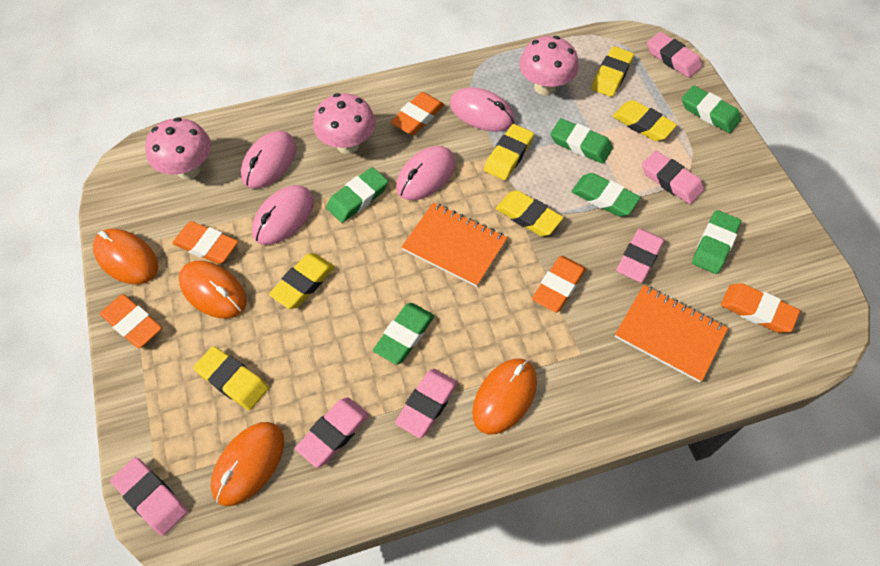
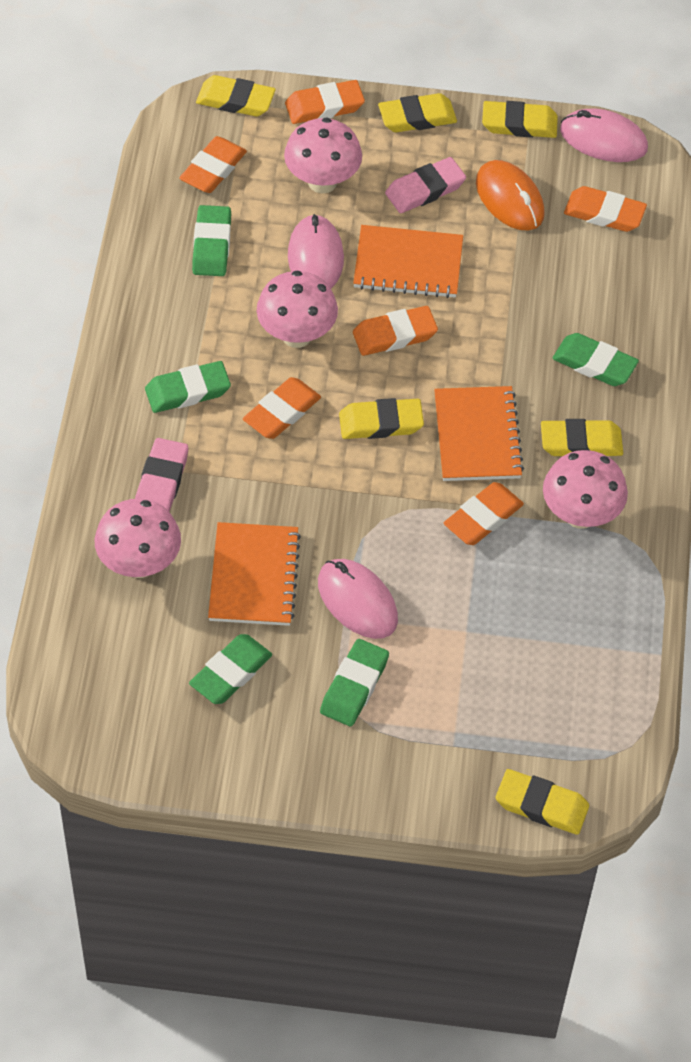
green eraser: [326,167,388,223] [373,303,435,365] [550,118,613,164] [572,173,641,217] [682,85,741,133] [692,210,741,274] = 6 -> [145,361,231,413] [189,634,272,704] [192,205,231,276] [320,639,389,726] [553,333,639,386] = 5
orange eraser: [100,294,162,348] [172,221,238,264] [390,92,444,135] [532,256,586,313] [721,283,800,333] = 5 -> [179,136,247,193] [243,377,321,439] [285,80,365,124] [353,306,438,356] [444,482,524,545] [564,186,647,232] = 6
orange mouse: [93,229,158,284] [179,261,247,318] [211,422,284,506] [472,359,537,434] = 4 -> [476,160,545,231] = 1
orange notebook: [402,202,507,287] [615,285,728,383] = 2 -> [208,522,301,626] [353,225,463,298] [434,386,524,481] = 3
pink eraser: [110,457,188,536] [295,397,369,468] [395,369,458,438] [616,229,664,283] [642,151,704,204] [647,32,702,78] = 6 -> [135,438,188,512] [385,157,466,213] = 2
pink mouse: [241,131,296,189] [252,185,314,245] [396,146,455,200] [450,87,515,132] = 4 -> [288,214,344,288] [318,559,398,639] [560,109,648,162] = 3
pink mushroom: [145,117,211,179] [313,93,376,154] [519,36,579,95] = 3 -> [95,499,181,578] [257,271,338,348] [284,118,362,193] [543,450,628,529] = 4

